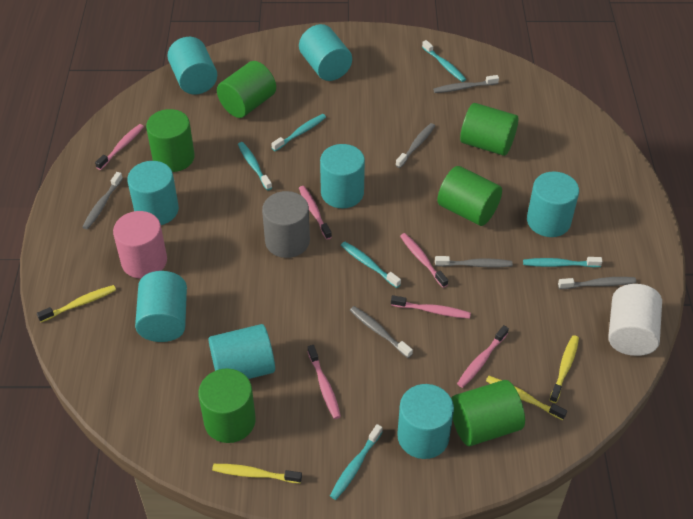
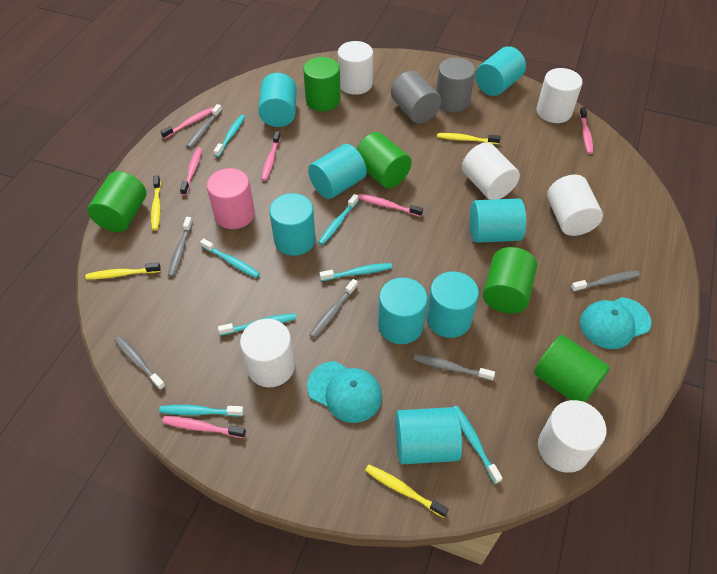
green cylinder: [146,109,195,172] [198,368,256,443] [217,61,276,118] [437,166,502,226] [451,380,525,446] [460,103,518,156] = 6 -> [87,171,146,232] [303,57,341,111] [356,132,412,188] [483,247,537,313] [534,335,610,403] = 5
grey cylinder: [262,191,310,258] = 1 -> [391,71,441,124] [436,58,475,112] = 2
turquoise cap: none = 0 -> [307,361,382,423] [580,297,651,349] = 2
turquoise toothbrush: [238,142,272,190] [271,114,326,151] [330,424,383,500] [341,242,401,288] [422,40,466,82] [523,257,603,267] = 6 -> [159,405,244,417] [200,238,260,278] [214,115,245,157] [218,313,296,336] [318,194,359,245] [320,263,392,281] [454,406,503,484] = 7
white cylinder: [608,284,662,356] = 1 -> [240,319,295,387] [338,41,373,95] [462,142,520,200] [537,68,582,123] [538,400,607,473] [547,175,603,236] = 6

